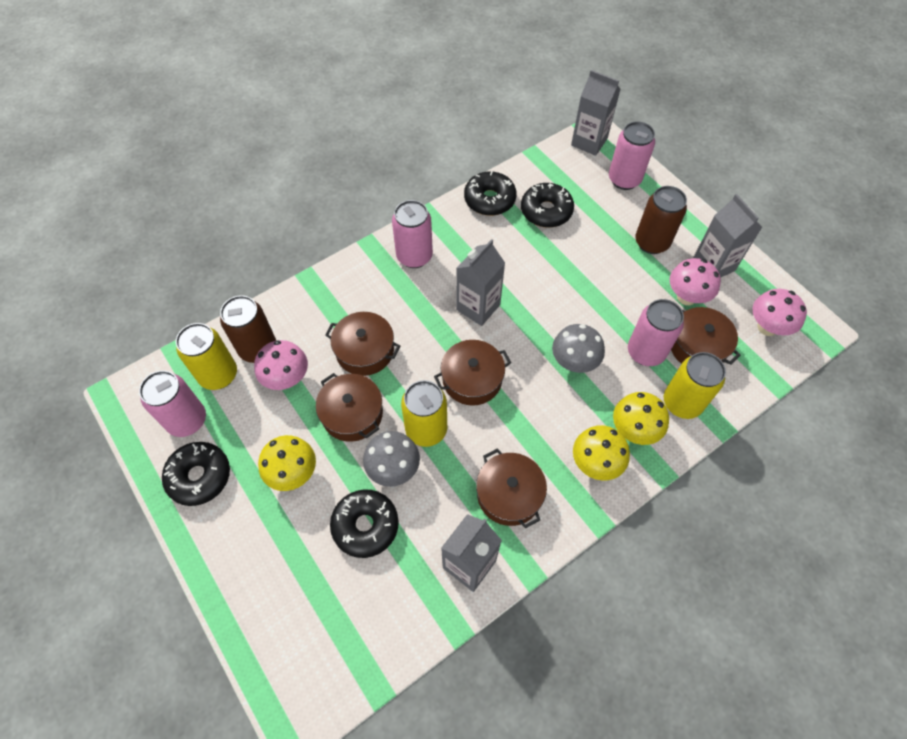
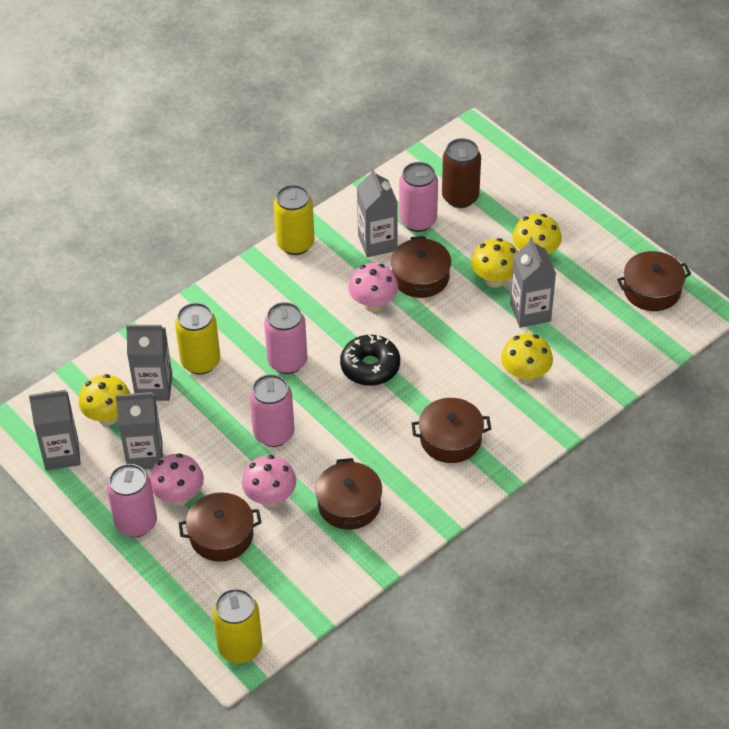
black donut: [162,442,230,506] [330,490,399,558] [464,171,517,216] [521,183,574,228] = 4 -> [340,334,400,386] = 1
brown can: [220,295,276,363] [635,186,687,254] = 2 -> [442,138,481,208] = 1
grey carton: [441,514,502,592] [456,239,505,326] [571,70,621,156] [693,194,762,278] = 4 -> [29,390,81,470] [116,392,163,469] [126,325,172,401] [357,168,398,257] [510,237,556,328] = 5
grey mushroom: [363,431,420,487] [552,324,605,373] = 2 -> none = 0
yellow mushroom: [258,435,316,491] [573,425,630,481] [613,392,669,445] = 3 -> [78,374,130,425] [471,238,518,288] [501,333,553,384] [512,214,562,254] = 4

